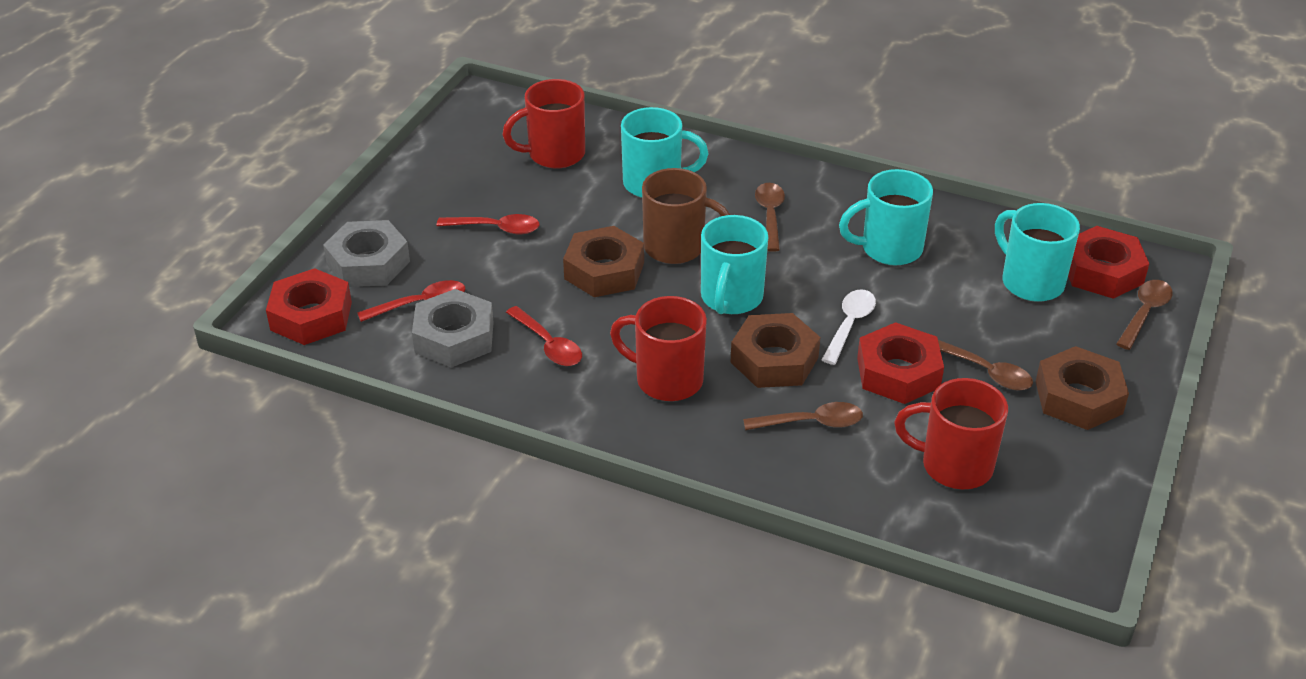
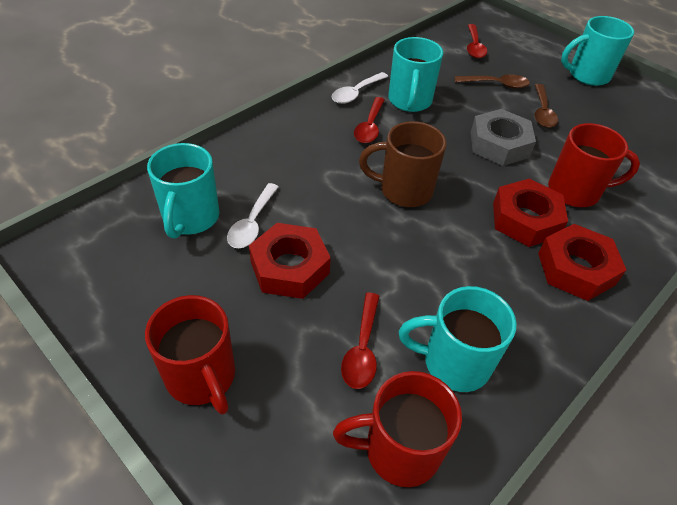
brown nut: [563,226,644,297] [731,313,820,388] [1036,346,1129,430] = 3 -> none = 0
brown spoon: [743,402,863,430] [755,183,785,252] [938,340,1033,390] [1116,280,1173,350] = 4 -> [455,74,530,89] [535,84,558,128] = 2
grey nut: [323,220,410,287] [412,289,494,368] = 2 -> [471,109,536,166] = 1
white spoon: [822,289,876,365] = 1 -> [227,183,279,248] [332,72,388,104] = 2

